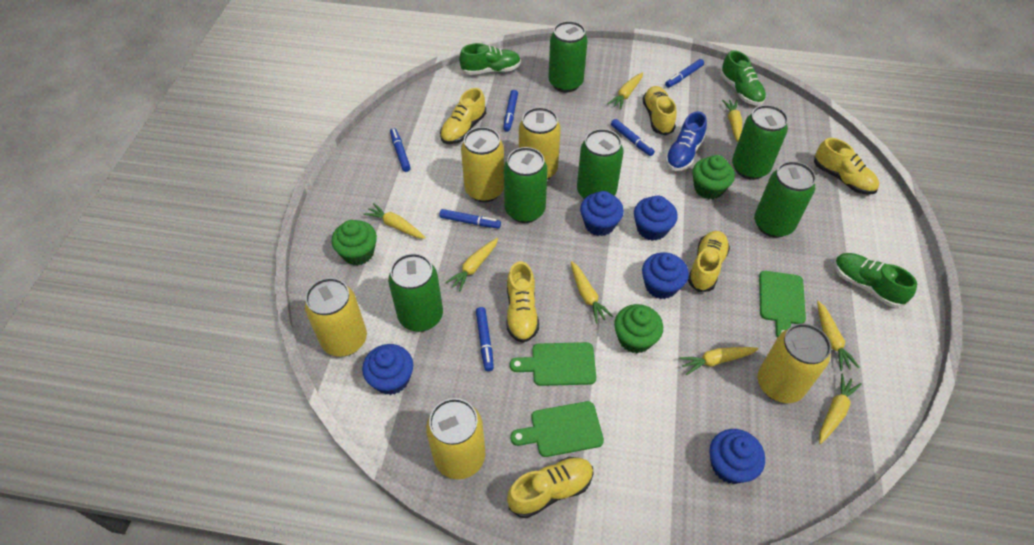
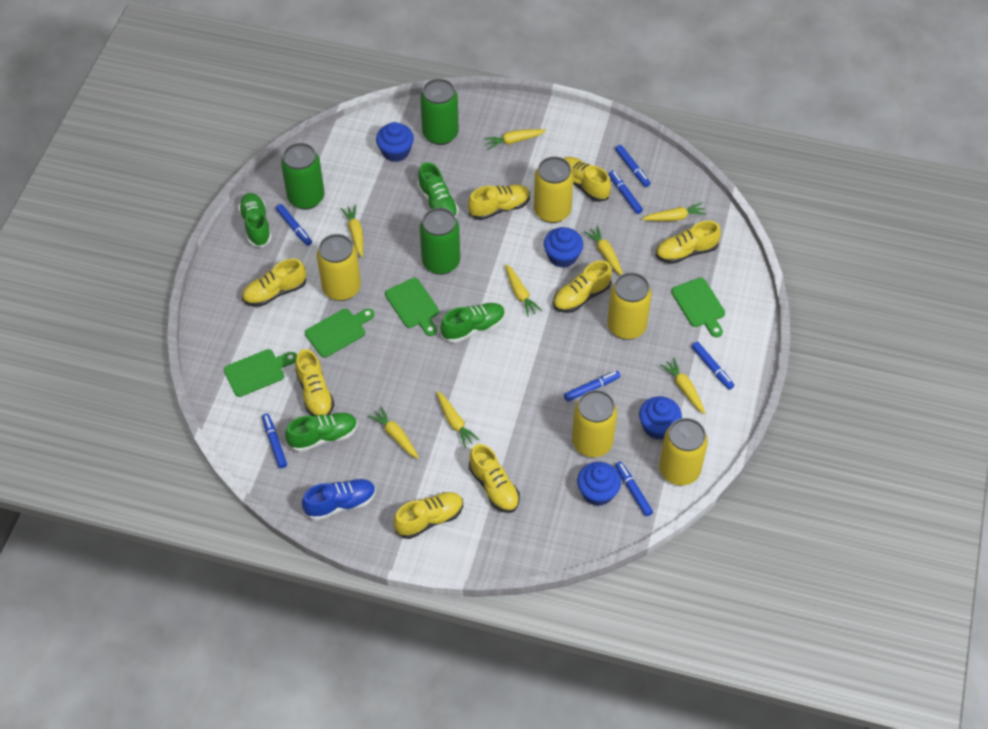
blue cupcake: [362,344,413,395] [580,191,624,236] [634,195,678,241] [642,252,689,299] [709,429,765,484] = 5 -> [376,122,414,162] [544,227,583,268] [577,462,621,506] [639,396,682,440] = 4
blue marker: [390,128,411,172] [439,209,501,228] [476,307,494,371] [503,90,518,132] [611,119,655,156] [665,59,704,88] = 6 -> [262,413,287,468] [276,204,312,246] [564,371,621,402] [609,170,643,214] [615,145,650,187] [615,461,653,517] [692,342,734,390] = 7
green can: [388,253,443,332] [504,147,548,223] [548,21,588,92] [577,129,624,199] [732,105,788,180] [754,161,816,238] = 6 -> [281,143,325,210] [420,79,459,145] [420,208,460,275] = 3
green cupcake: [332,220,377,266] [614,304,663,353] [693,155,735,199] = 3 -> none = 0
green cutting board: [510,342,596,386] [511,401,604,457] [759,271,806,338] = 3 -> [224,349,297,397] [305,308,374,357] [385,278,439,336] [671,278,725,337] = 4
green shoe: [459,43,521,75] [720,50,766,105] [834,253,917,308] = 3 -> [238,193,272,248] [285,412,358,452] [417,162,459,218] [441,303,505,343] = 4
yellow shoe: [440,88,486,144] [506,261,539,343] [507,457,594,518] [642,86,677,135] [688,231,730,292] [814,138,879,195] = 6 -> [242,259,306,307] [295,349,335,416] [393,492,463,539] [468,185,530,220] [469,444,520,513] [553,260,612,313] [563,157,611,202] [656,221,721,264] = 8

